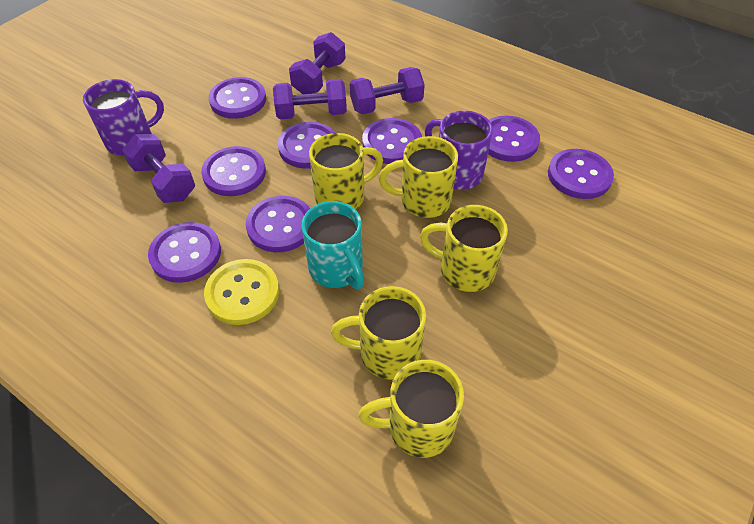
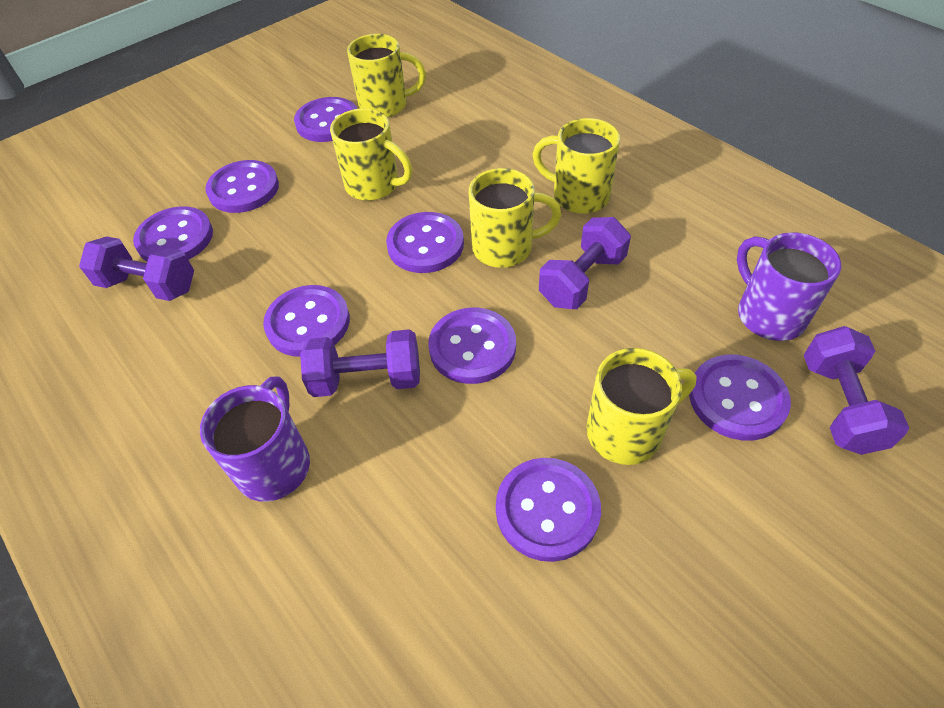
turquoise mug: [301,201,364,289] = 1 -> none = 0
yellow button: [204,259,279,325] = 1 -> none = 0

